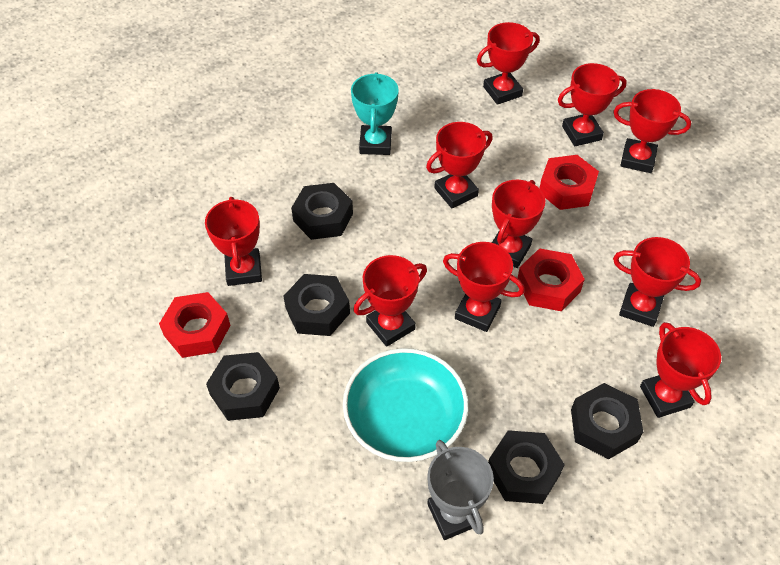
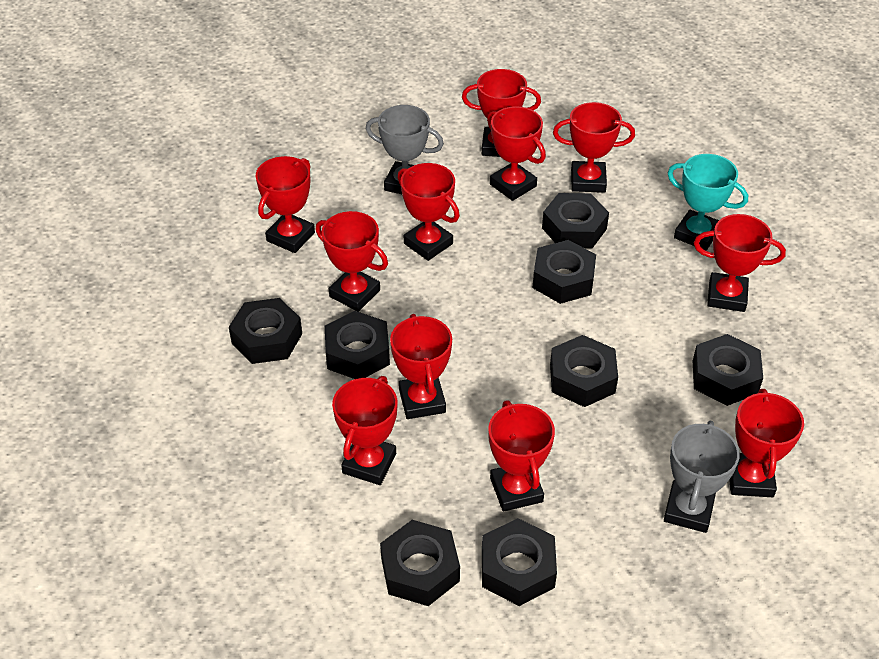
black nut: [206,352,280,421] [283,274,350,336] [291,183,353,240] [488,430,565,504] [571,383,643,459] = 5 -> [229,298,302,364] [325,311,390,379] [380,520,460,606] [482,518,557,606] [533,240,596,304] [542,193,609,248] [550,335,618,407] [693,334,763,406] = 8
grey trophy: [427,440,494,540] = 1 -> [366,105,444,194] [664,420,740,533] = 2
red nut: [159,292,231,358] [518,248,585,311] [540,155,599,210] = 3 -> none = 0
red trophy: [205,197,262,286] [353,255,427,347] [426,122,493,208] [443,242,525,332] [477,22,540,105] [492,180,545,268] [558,63,627,146] [613,89,691,173] [613,237,701,327] [640,322,721,418] = 10 -> [256,156,315,253] [316,211,388,312] [332,376,398,485] [390,314,452,419] [397,163,460,261] [462,69,541,157] [487,106,546,201] [488,401,555,512] [553,102,635,193] [694,214,786,312] [729,389,804,497] = 11
turquoise bowl: [343,348,468,462] = 1 -> none = 0

